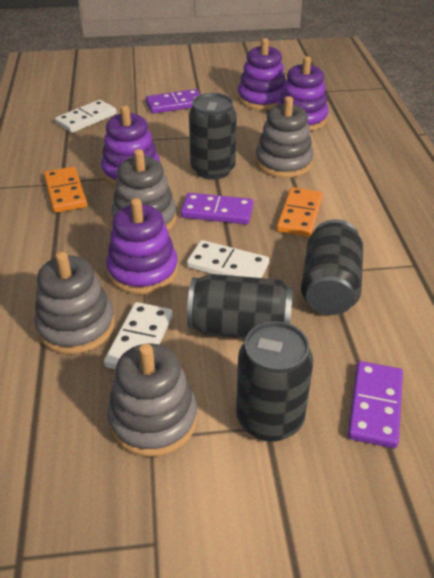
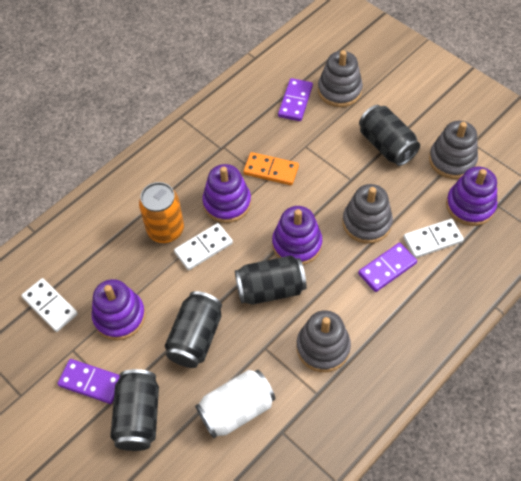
orange can: none = 0 -> [139,182,184,243] = 1
orange domino: [44,167,87,213] [276,187,323,237] = 2 -> [243,152,299,185] = 1
white can: none = 0 -> [195,370,275,438] = 1

